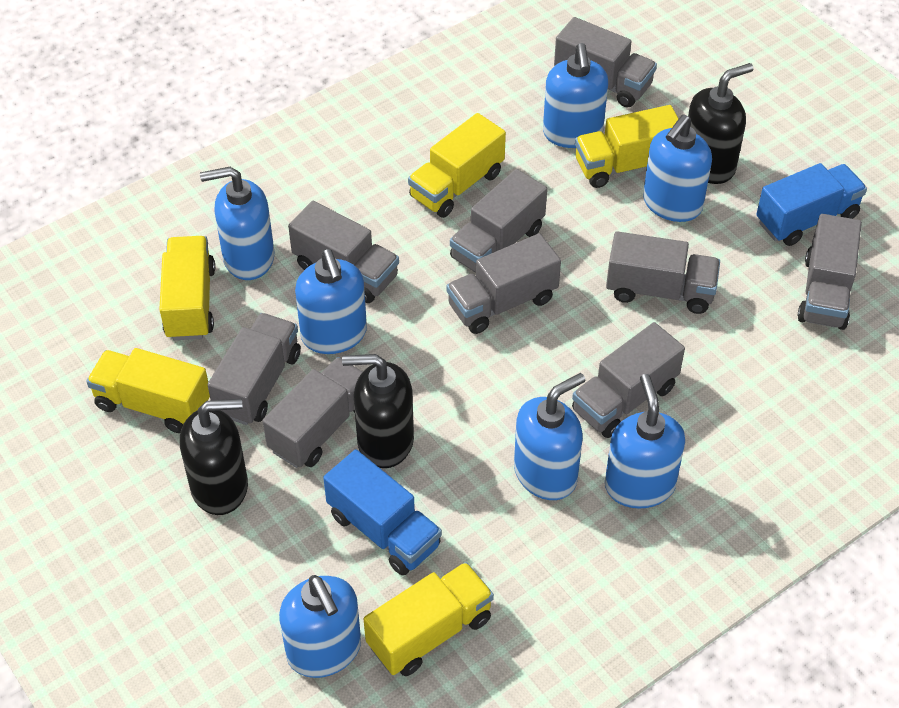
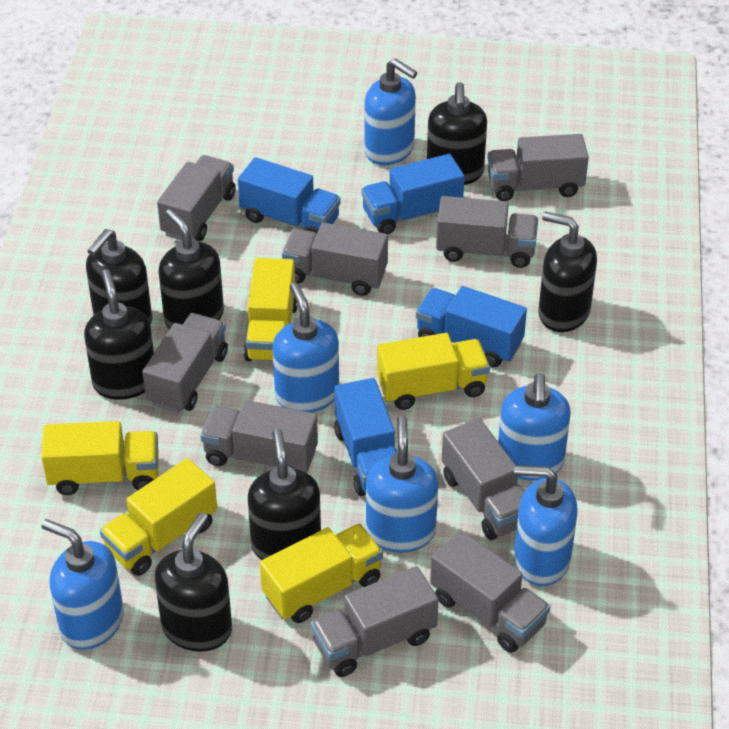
black soap dispenser: [180,399,248,515] [342,354,414,468] [688,63,754,184] = 3 -> [84,269,154,400] [86,229,152,325] [155,512,232,652] [158,209,224,329] [248,429,321,560] [427,82,487,185] [538,212,597,332] = 7
blue soap dispenser: [200,167,274,280] [279,575,361,678] [295,249,367,354] [514,373,585,500] [543,43,608,148] [605,374,685,509] [643,114,712,222] = 7 -> [41,519,124,650] [272,283,339,413] [365,58,417,165] [366,416,438,553] [498,373,571,481] [514,465,577,586] = 6
blue truck: [323,450,442,576] [756,163,867,246] = 2 -> [238,157,341,233] [334,378,397,496] [361,154,465,235] [416,286,527,367] = 4

